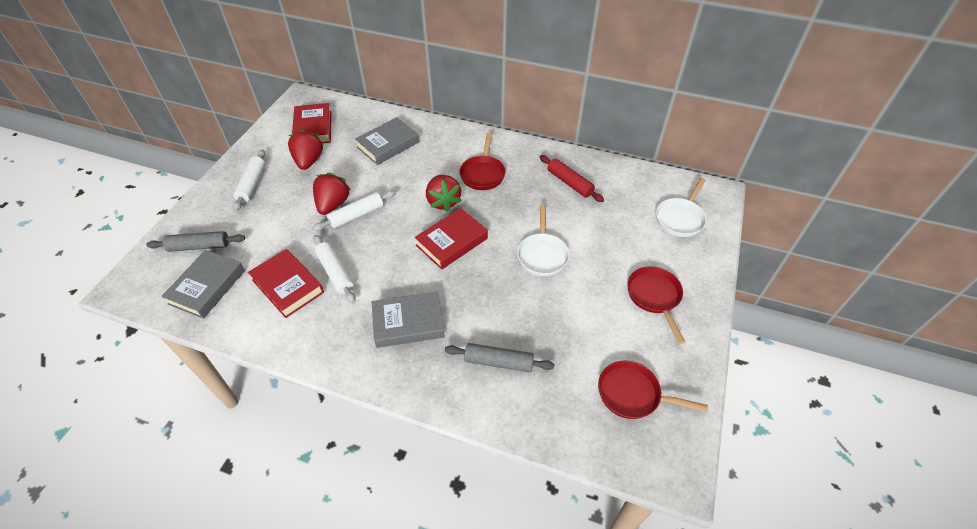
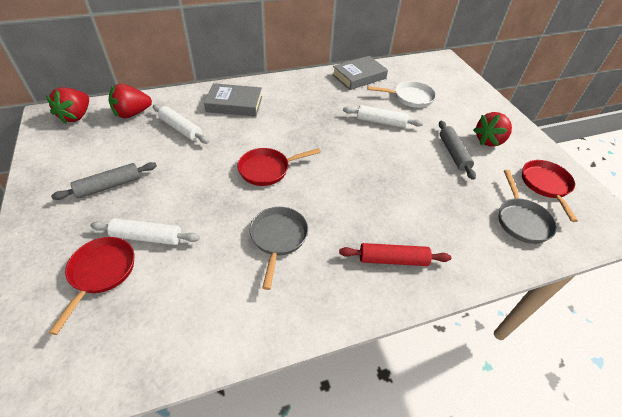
grey book: [161,250,245,319] [355,117,419,165] [372,291,445,348] = 3 -> [204,83,262,117] [332,56,388,90] = 2
grey pan: none = 0 -> [250,207,308,290] [499,170,557,244] = 2
red book: [248,249,324,318] [292,103,331,143] [414,208,488,270] = 3 -> none = 0
white pan: [517,205,570,276] [656,178,707,237] = 2 -> [367,81,436,108] = 1

